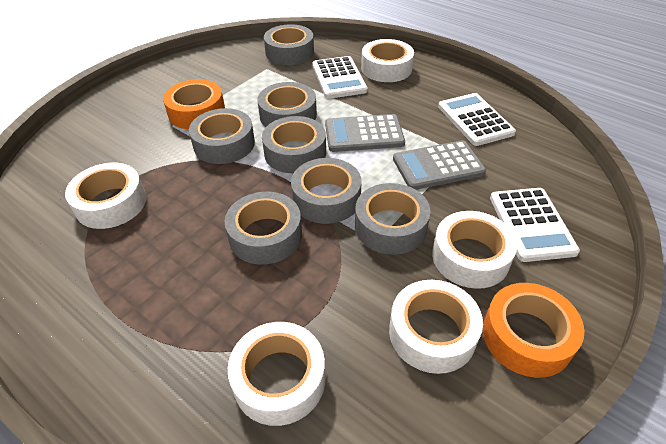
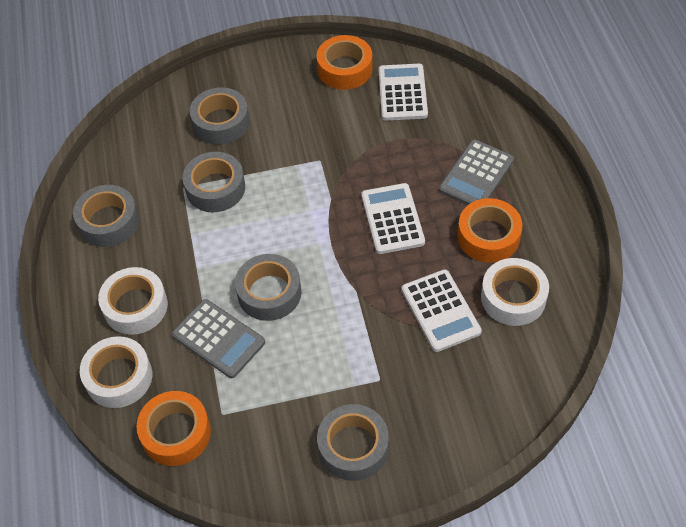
grey tape: [189,108,255,164] [225,192,302,265] [257,82,317,127] [262,116,326,173] [264,24,314,65] [291,158,361,224] [355,183,431,255] = 7 -> [73,185,139,247] [182,152,245,212] [190,87,250,145] [235,254,301,321] [317,404,389,481] = 5
orange tape: [163,79,225,129] [483,283,584,378] = 2 -> [136,391,211,466] [317,35,373,90] [458,198,523,263] = 3
white tape: [65,163,146,229] [228,322,325,426] [361,39,414,82] [389,280,483,374] [432,211,517,289] = 5 -> [80,336,152,408] [98,267,168,335] [481,258,549,326] = 3

